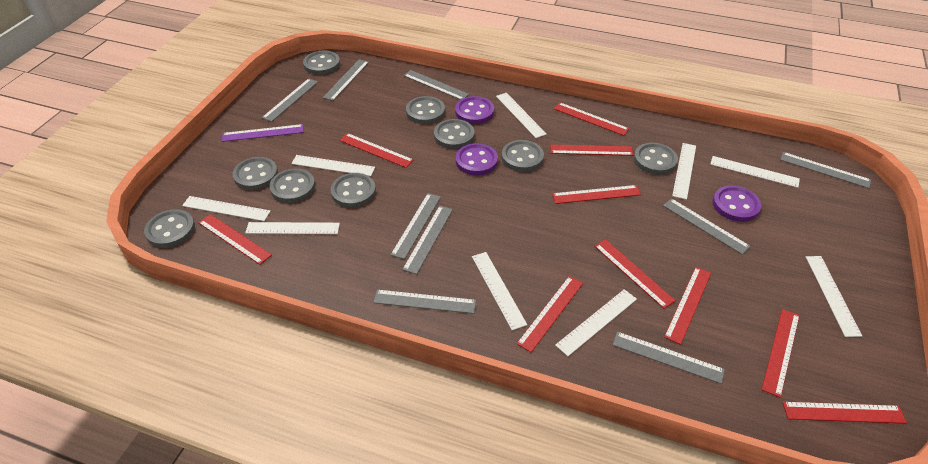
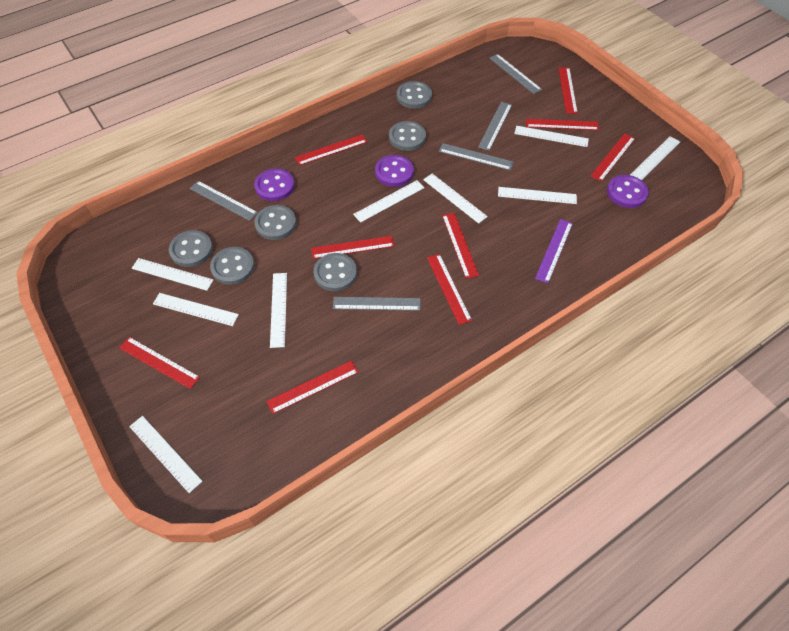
grey button: [144,209,195,248] [233,157,278,190] [269,168,315,203] [303,51,340,75] [331,173,376,208] [406,96,445,124] [434,119,475,149] [501,140,544,172] [634,143,678,175] = 9 -> [169,230,213,267] [210,247,254,285] [254,205,296,240] [313,253,357,291] [389,121,426,151] [397,81,432,109] = 6
grey ruler: [262,78,318,122] [323,59,369,101] [373,290,476,314] [391,193,441,259] [402,206,453,274] [403,70,469,100] [613,332,725,384] [663,198,750,254] [780,152,871,188] = 9 -> [190,181,258,221] [333,297,420,311] [439,143,514,170] [478,102,512,151] [489,54,542,94] = 5
red ruler: [198,214,272,265] [340,133,414,168] [516,276,583,352] [550,145,633,156] [552,185,641,204] [554,102,629,136] [594,239,676,309] [664,267,711,345] [762,309,800,398] [783,402,907,424] = 10 -> [119,337,200,389] [267,360,359,414] [295,134,367,166] [311,236,394,259] [427,254,472,325] [442,213,479,279] [526,119,599,130] [559,67,578,114] [591,133,635,182] = 9

